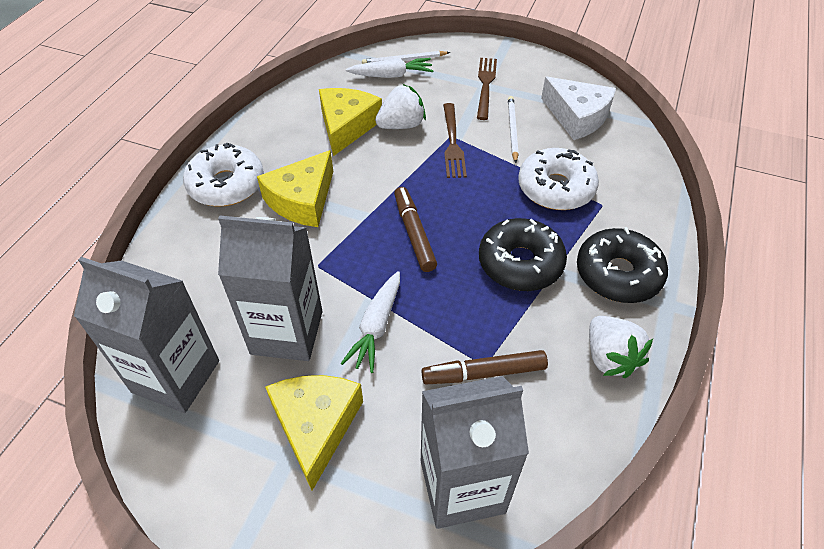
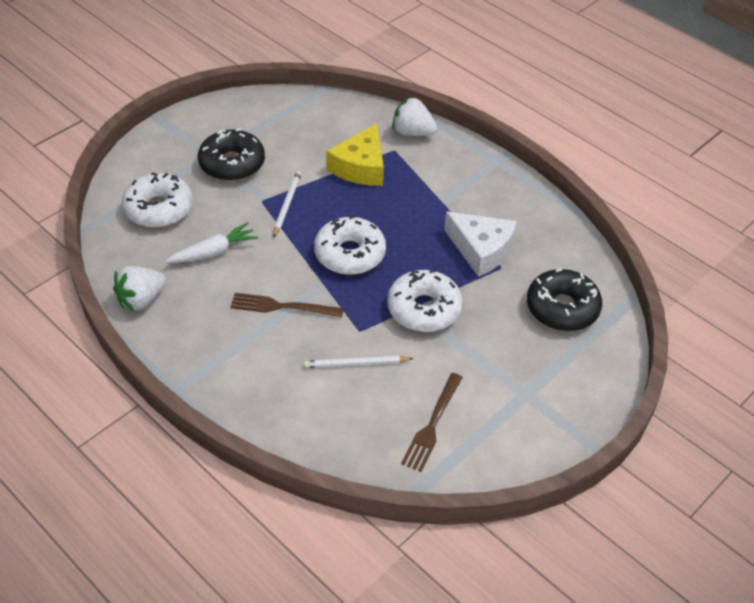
brown marker: [394,187,437,272] [421,350,548,385] = 2 -> none = 0
grey carton: [74,257,219,413] [218,215,323,361] [421,376,529,529] = 3 -> none = 0
white carrot: [341,271,400,373] [346,58,434,78] = 2 -> [166,222,258,263] = 1
white donut: [183,143,264,206] [518,148,599,210] = 2 -> [122,172,193,228] [314,215,386,275] [387,269,463,332] = 3
yellow cheese: [257,150,333,227] [265,375,363,491] [319,88,382,156] = 3 -> [327,123,384,186] = 1

